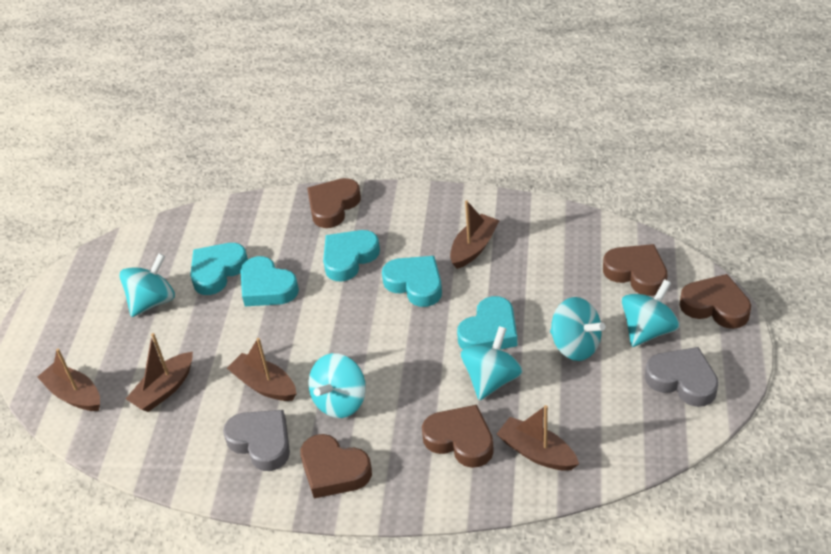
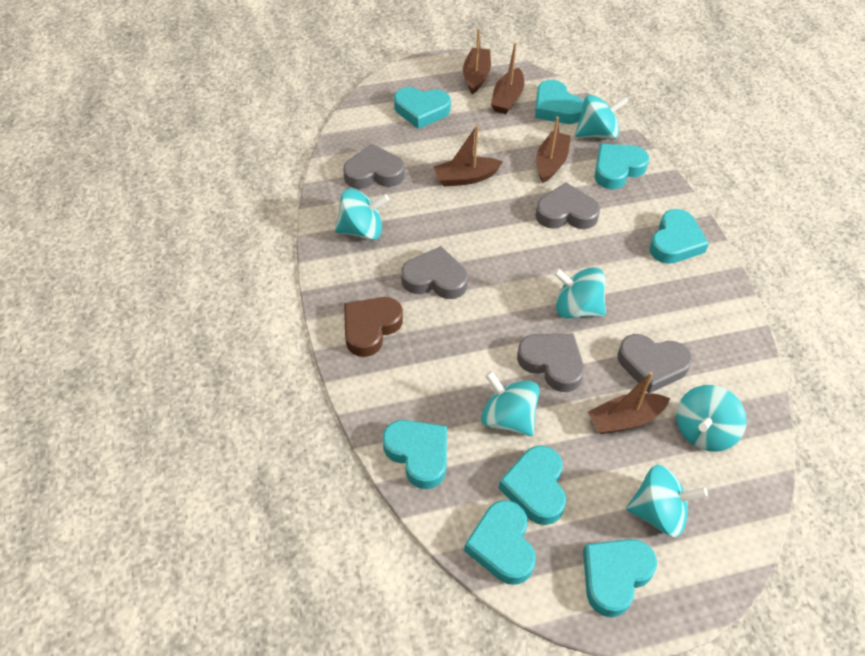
brown heart: [300,434,372,498] [307,178,361,228] [422,405,494,468] [603,244,667,296] [680,274,751,329] = 5 -> [344,297,403,357] = 1
grey heart: [223,410,290,471] [645,347,719,407] = 2 -> [343,144,405,189] [401,246,468,299] [517,334,584,392] [536,183,600,229] [617,334,692,393] = 5
turquoise heart: [190,243,248,295] [240,256,299,306] [323,230,380,281] [382,256,442,307] [457,296,517,350] = 5 -> [383,420,447,489] [394,87,451,129] [464,500,536,585] [499,445,566,525] [535,80,584,124] [583,539,657,617] [595,144,649,189] [649,209,709,264] = 8
turquoise spinning top: [119,253,175,317] [308,353,366,418] [461,326,523,400] [550,297,605,361] [622,279,680,347] = 5 -> [335,188,389,240] [481,371,539,436] [553,267,606,319] [575,95,628,140] [626,464,708,537] [676,385,747,452] = 6

